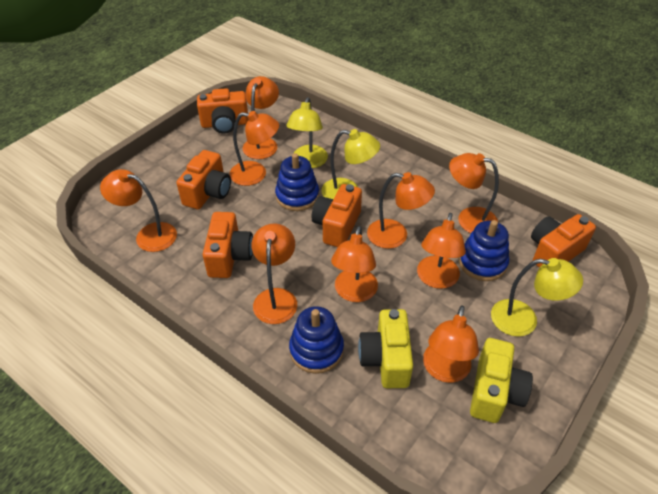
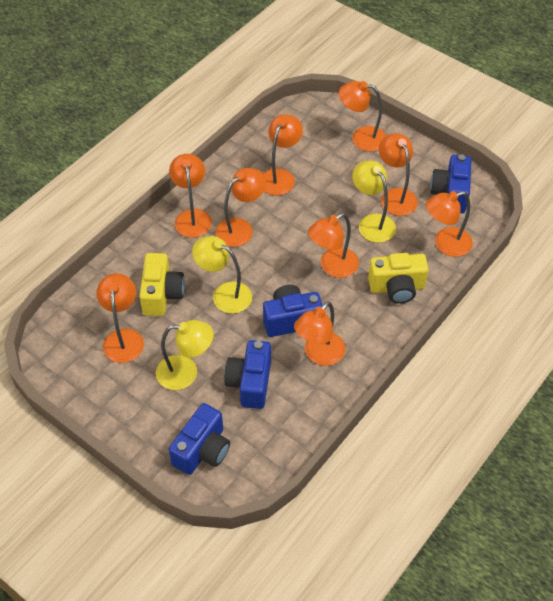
blue camera: none = 0 -> [169,403,230,475] [224,340,271,409] [263,285,323,337] [430,154,472,213] = 4
blue stacking toy: [275,153,319,211] [289,306,344,374] [459,220,509,281] = 3 -> none = 0
orange camera: [177,150,231,209] [197,88,249,134] [203,212,253,278] [312,184,362,247] [531,214,596,268] = 5 -> none = 0

